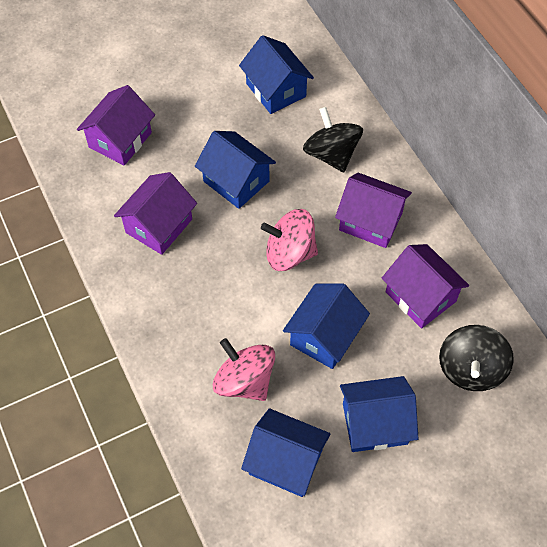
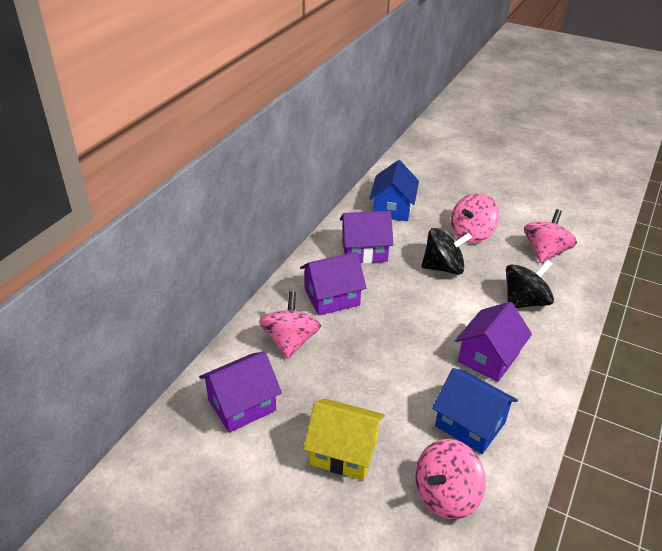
blue house: [195,131,276,209] [239,35,314,114] [241,408,331,497] [283,283,370,369] [340,376,418,452] = 5 -> [369,160,419,221] [432,368,518,454] = 2
pink spinning top: [213,338,275,401] [261,209,318,271] = 2 -> [259,292,321,359] [415,439,486,520] [451,193,499,243] [524,209,577,263] = 4
yellow house: none = 0 -> [303,399,385,480] = 1

